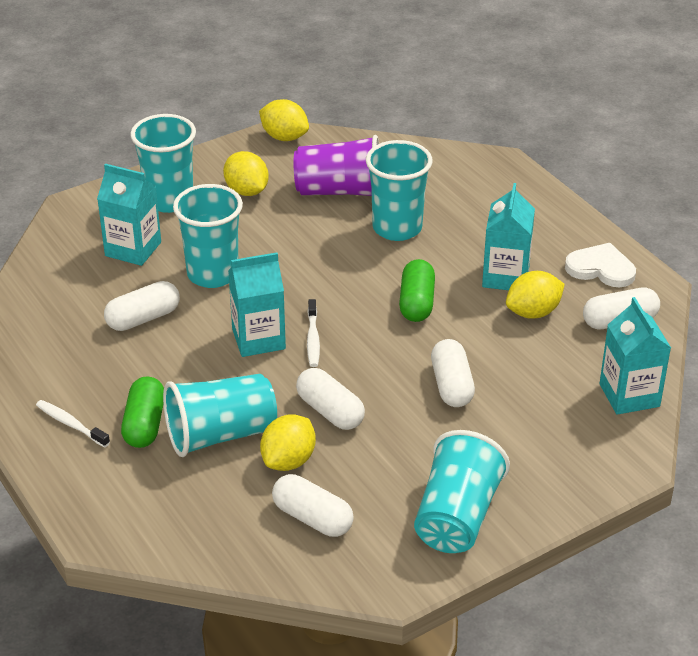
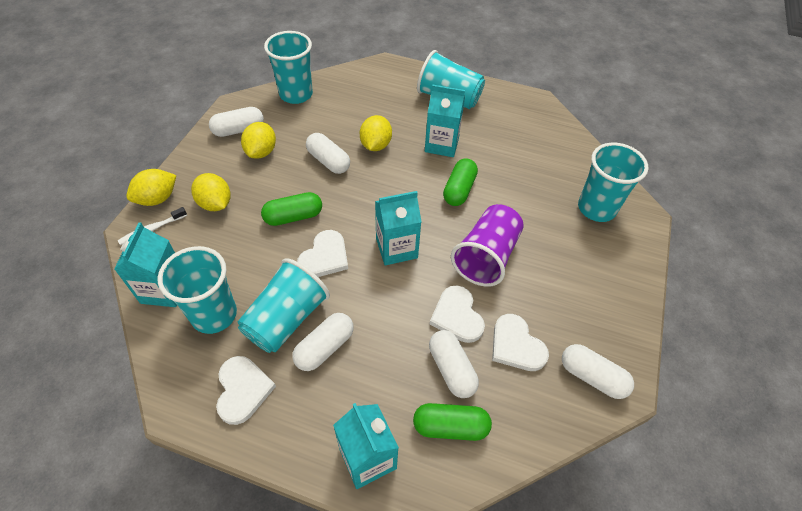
green capsule: [121,376,164,448] [399,259,435,322] = 2 -> [261,192,322,226] [413,403,492,441] [443,158,478,206] = 3
white heart: [565,243,636,287] = 1 -> [216,356,276,425] [297,230,348,277] [430,286,485,343] [492,314,549,371] = 4
white toothbrush: [36,400,110,448] [307,299,320,367] = 2 -> [118,207,187,245] = 1

